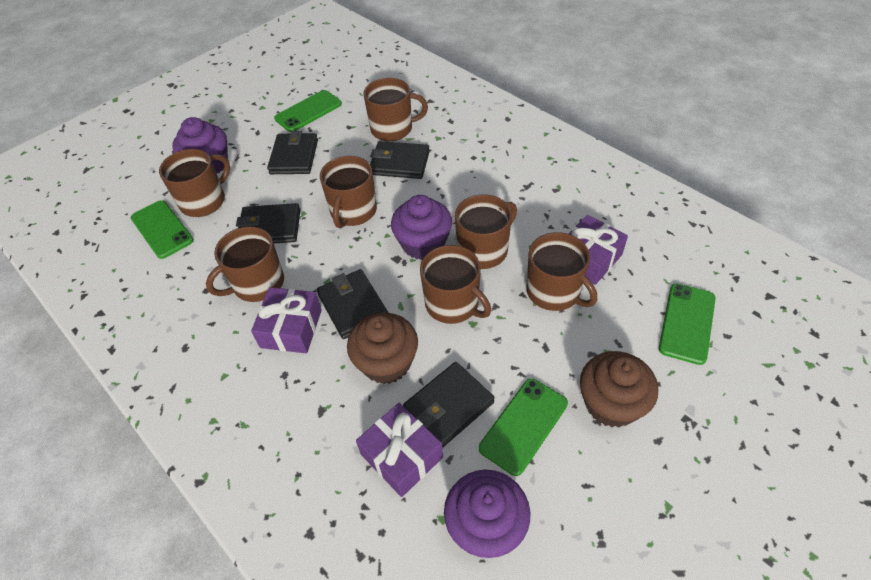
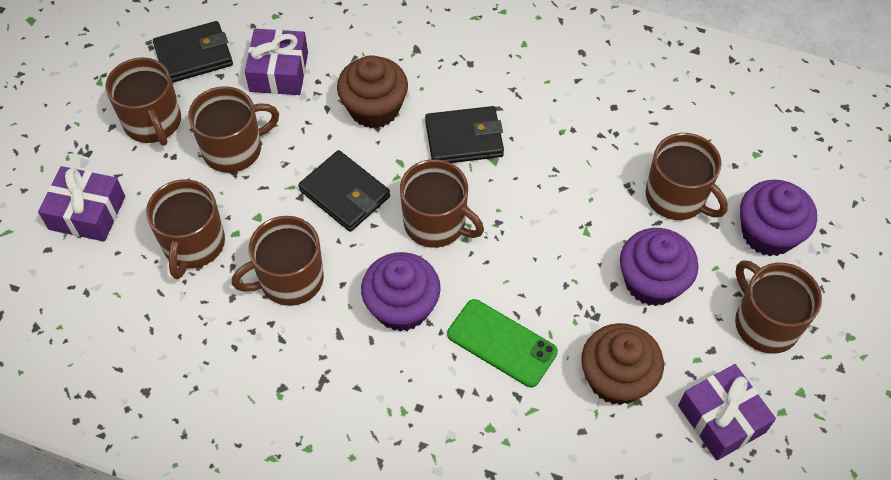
black wallet: [236,203,300,243] [267,131,318,174] [317,269,388,339] [370,141,430,179] [403,362,495,448] = 5 -> [153,21,233,83] [298,150,390,232] [425,106,504,163] = 3
green phone: [131,200,194,259] [274,90,342,132] [479,378,568,476] [659,284,716,365] = 4 -> [447,299,558,388] = 1

